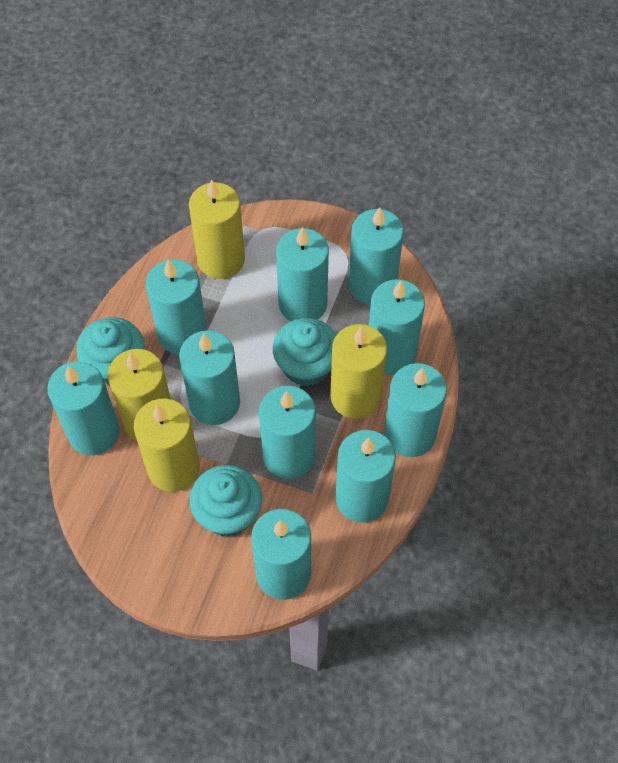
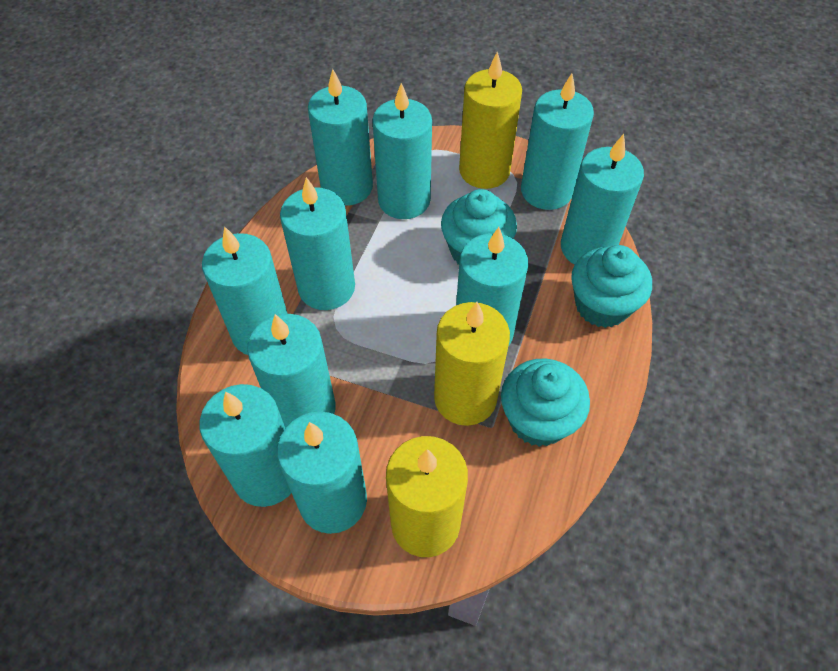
yellow candle: [108,349,171,441] [134,399,200,492] [189,179,245,279] [330,324,387,419] = 4 -> [386,436,468,557] [434,302,510,426] [459,51,522,189] = 3

